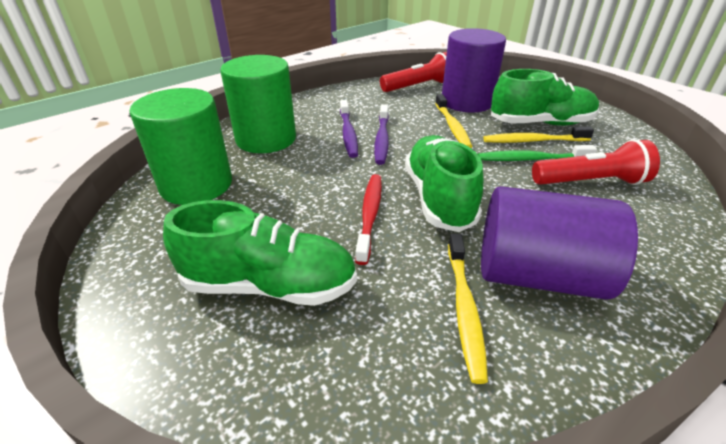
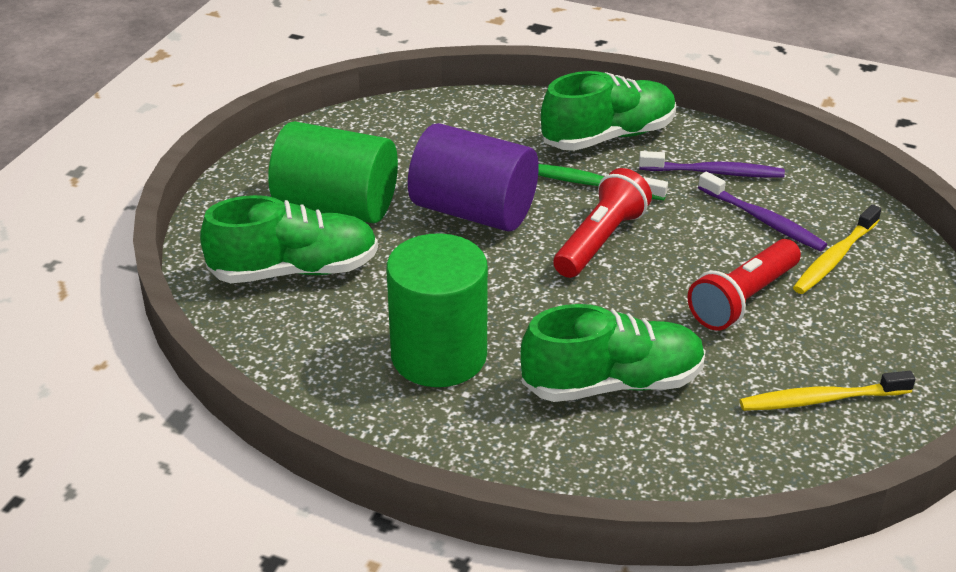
purple cylinder: [442,28,506,113] [481,186,638,300] = 2 -> [408,123,539,232] = 1
red toothbrush: [355,174,382,265] = 1 -> none = 0
yellow toothbrush: [435,94,473,148] [448,233,488,384] [483,127,594,143] = 3 -> [740,371,915,411] [793,204,881,294] = 2

